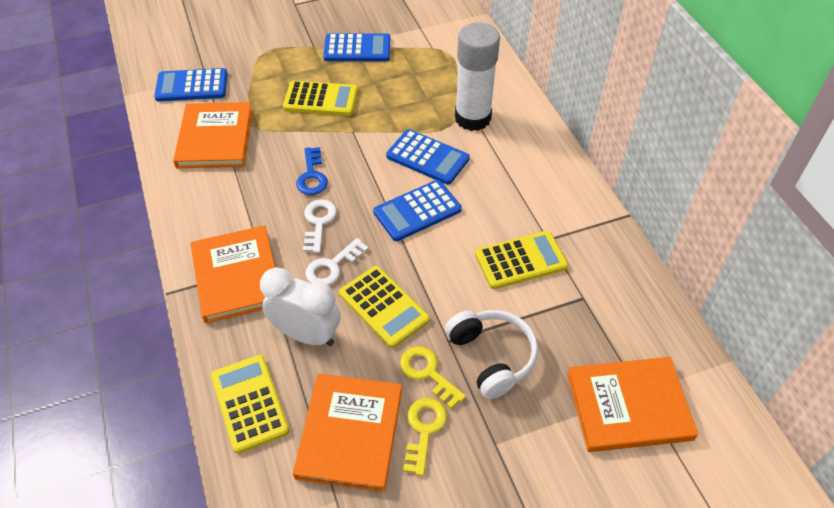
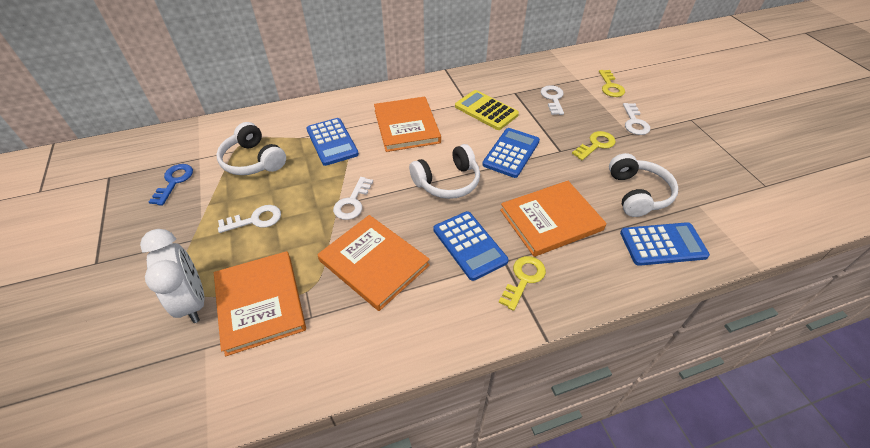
white glue stick: [455,22,500,131] = 1 -> none = 0
white headphones: [445,310,538,399] = 1 -> [216,122,286,175] [409,144,480,199] [609,153,678,217] = 3
white key: [303,199,337,253] [305,238,369,286] = 2 -> [218,205,281,233] [333,177,373,220] [541,85,564,115] [623,103,650,135] = 4
yellow calculator: [211,355,289,454] [283,81,358,116] [339,266,430,348] [475,231,568,289] = 4 -> [455,90,519,130] = 1
yellow key: [400,346,466,409] [403,398,447,476] = 2 -> [499,256,546,311] [572,131,616,160] [599,70,625,97] = 3

